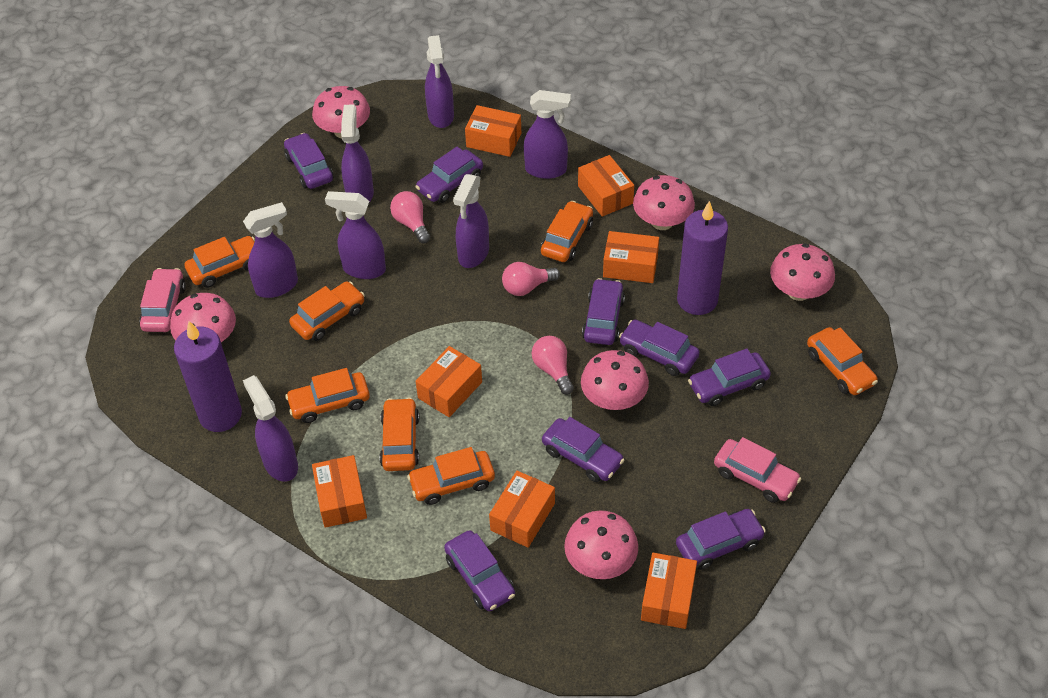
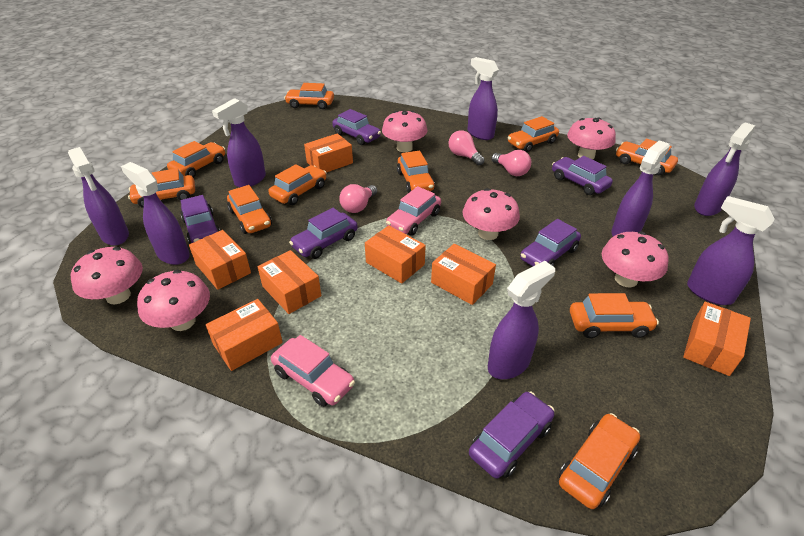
orange car: [185,236,255,288] [285,368,370,423] [289,281,365,341] [379,397,419,471] [407,447,495,505] [541,201,593,262] [807,327,878,395] = 7 -> [128,168,195,208] [167,141,225,178] [227,185,272,234] [268,164,327,205] [284,83,334,109] [397,151,435,193] [508,116,559,152] [559,413,640,509] [570,293,659,338] [616,139,678,175] = 10
purple candle: [174,321,242,432] [677,201,728,315] = 2 -> none = 0
purple car: [284,133,333,189] [415,147,483,203] [444,530,515,611] [542,417,624,482] [582,278,625,345] [619,320,700,376] [676,509,766,570] [688,348,771,406] = 8 -> [180,195,220,244] [289,208,358,259] [332,109,381,145] [469,391,555,479] [520,219,581,266] [552,156,613,195] = 6
purple spray bottle: [243,202,298,298] [243,375,298,482] [325,191,386,279] [341,105,374,203] [425,35,454,128] [453,174,489,268] [524,90,571,179] = 7 -> [68,147,129,246] [121,162,190,265] [212,98,266,187] [468,57,499,140] [488,261,555,379] [611,140,670,236] [687,196,775,305] [694,122,755,216] = 8

